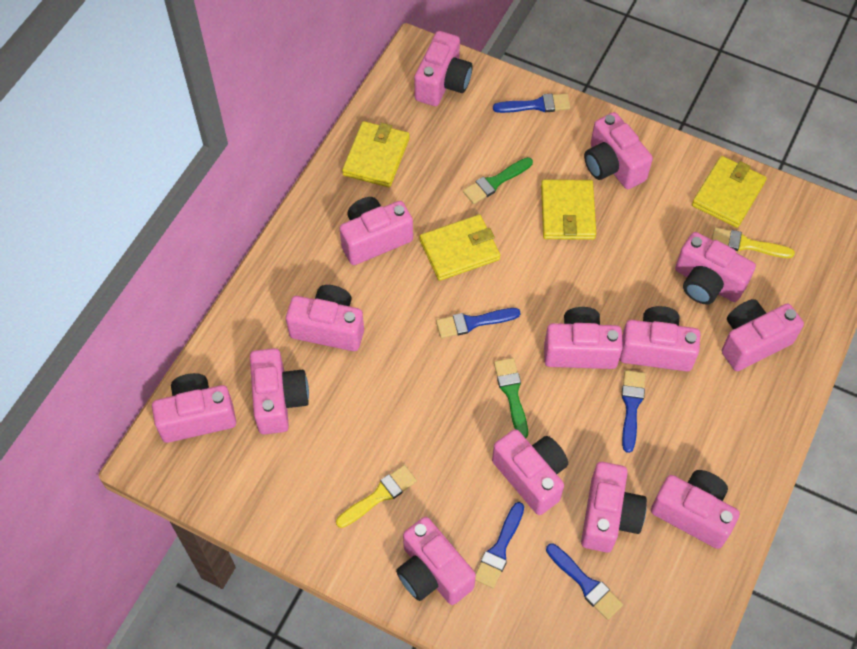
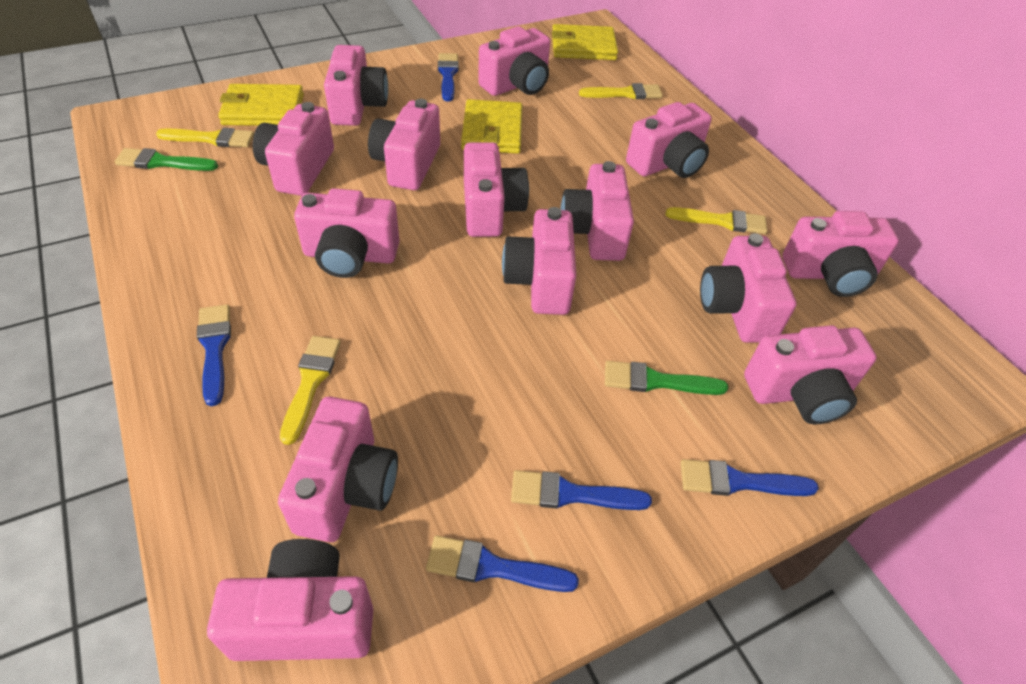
yellow brush: [336,465,417,528] [712,227,795,258] = 2 -> [156,128,254,147] [280,336,341,445] [579,83,663,99] [666,207,767,234] = 4
yellow wallet: [342,121,410,187] [420,215,500,281] [541,179,596,240] [692,156,767,228] = 4 -> [218,84,304,126] [461,99,523,154] [552,24,618,60] = 3

